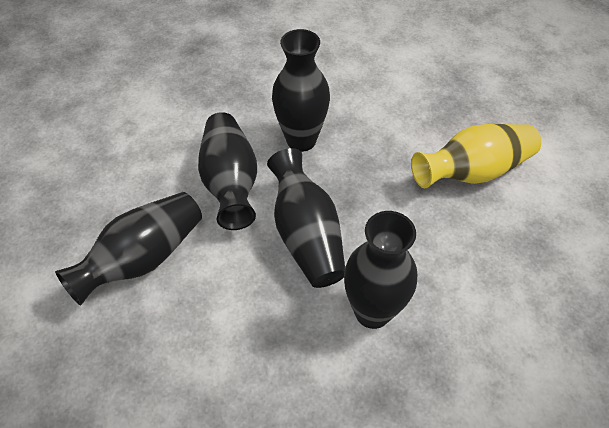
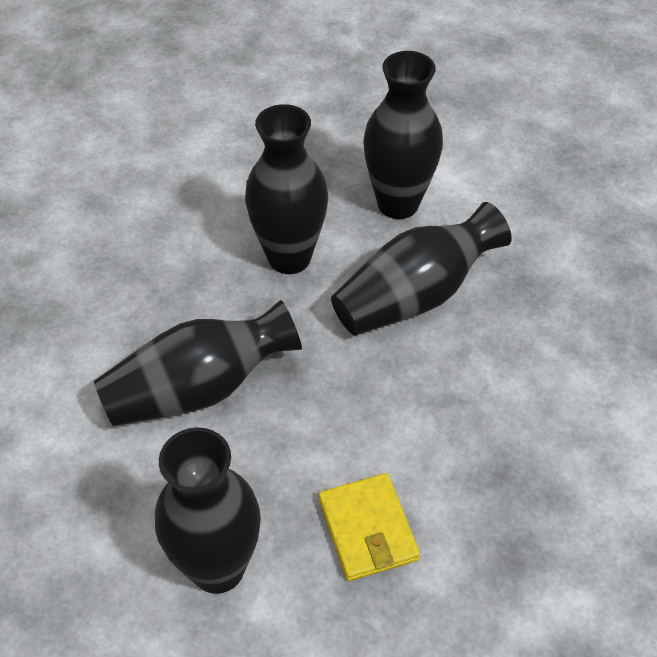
yellow vase: [411,124,541,188] = 1 -> none = 0
yellow wallet: none = 0 -> [319,473,420,581] = 1

